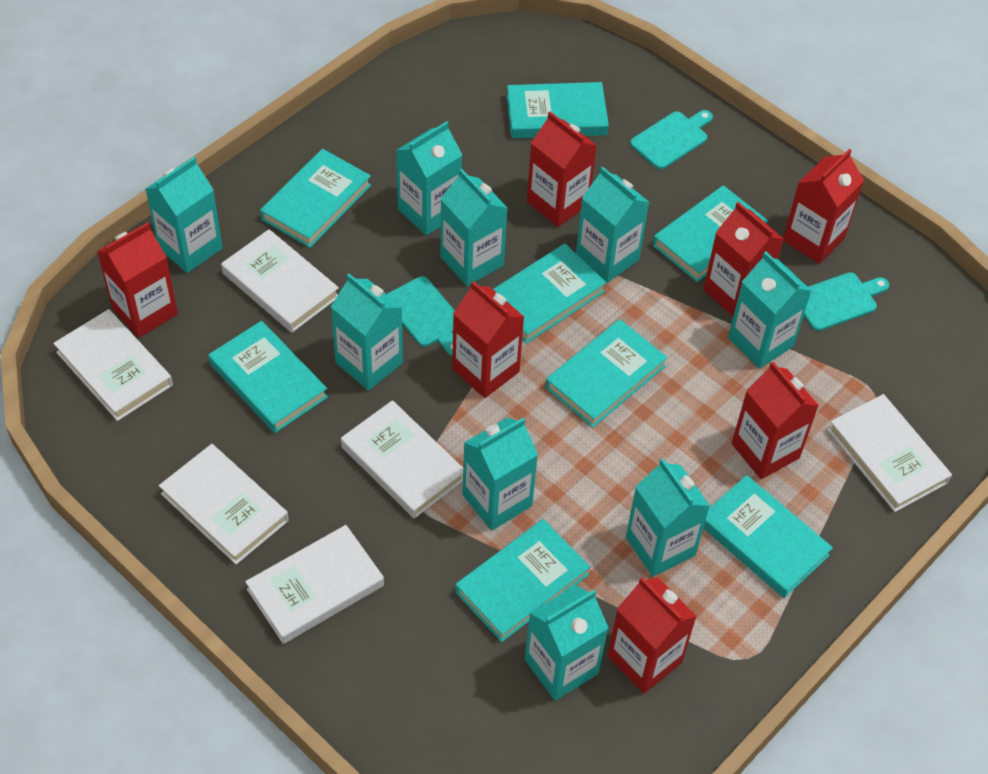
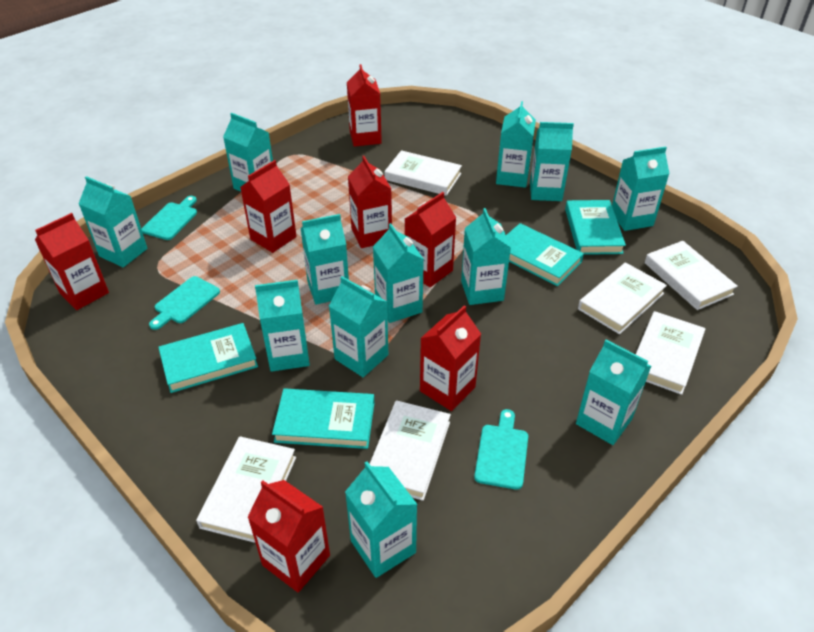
turquoise book: [208,321,328,433] [260,149,371,248] [455,519,590,642] [493,244,606,344] [507,82,609,139] [545,319,667,428] [653,185,768,282] [703,475,833,598] = 8 -> [158,323,258,393] [272,389,374,449] [506,223,584,286] [565,200,626,255] = 4
turquoise carton: [146,157,223,273] [331,274,403,390] [396,121,462,236] [440,169,507,286] [462,418,538,531] [525,585,608,701] [576,166,650,283] [626,458,710,577] [728,252,812,369] = 9 -> [78,176,148,267] [223,113,273,192] [255,280,310,372] [301,214,349,305] [329,276,388,377] [345,461,417,578] [373,223,424,323] [461,208,511,305] [496,101,536,188] [530,122,574,201] [576,340,651,445] [612,146,670,231] = 12

